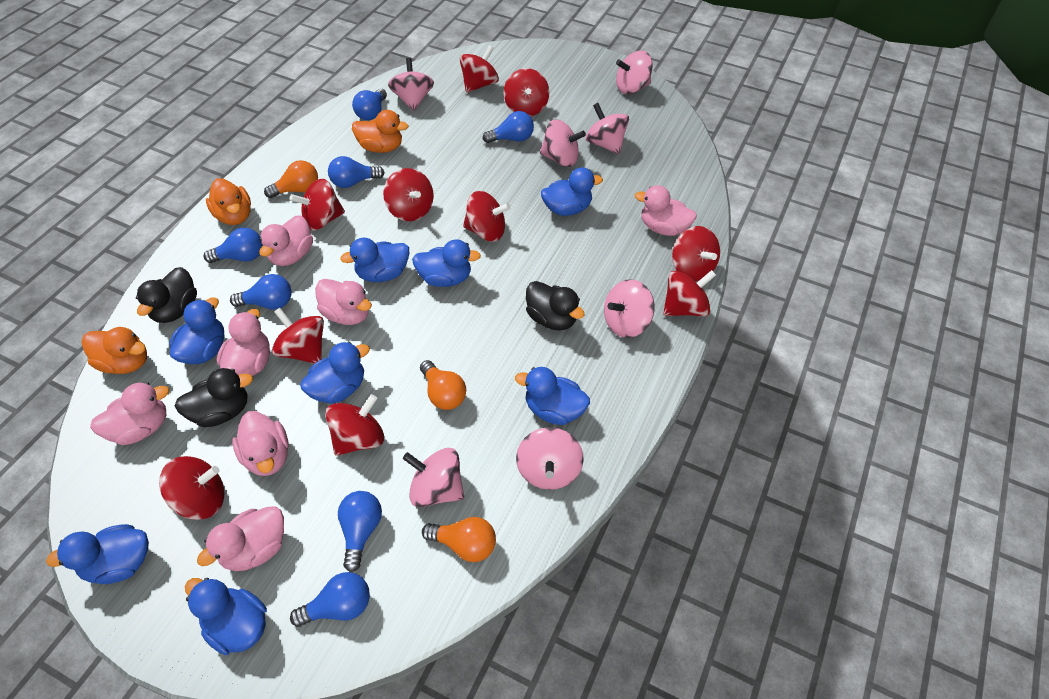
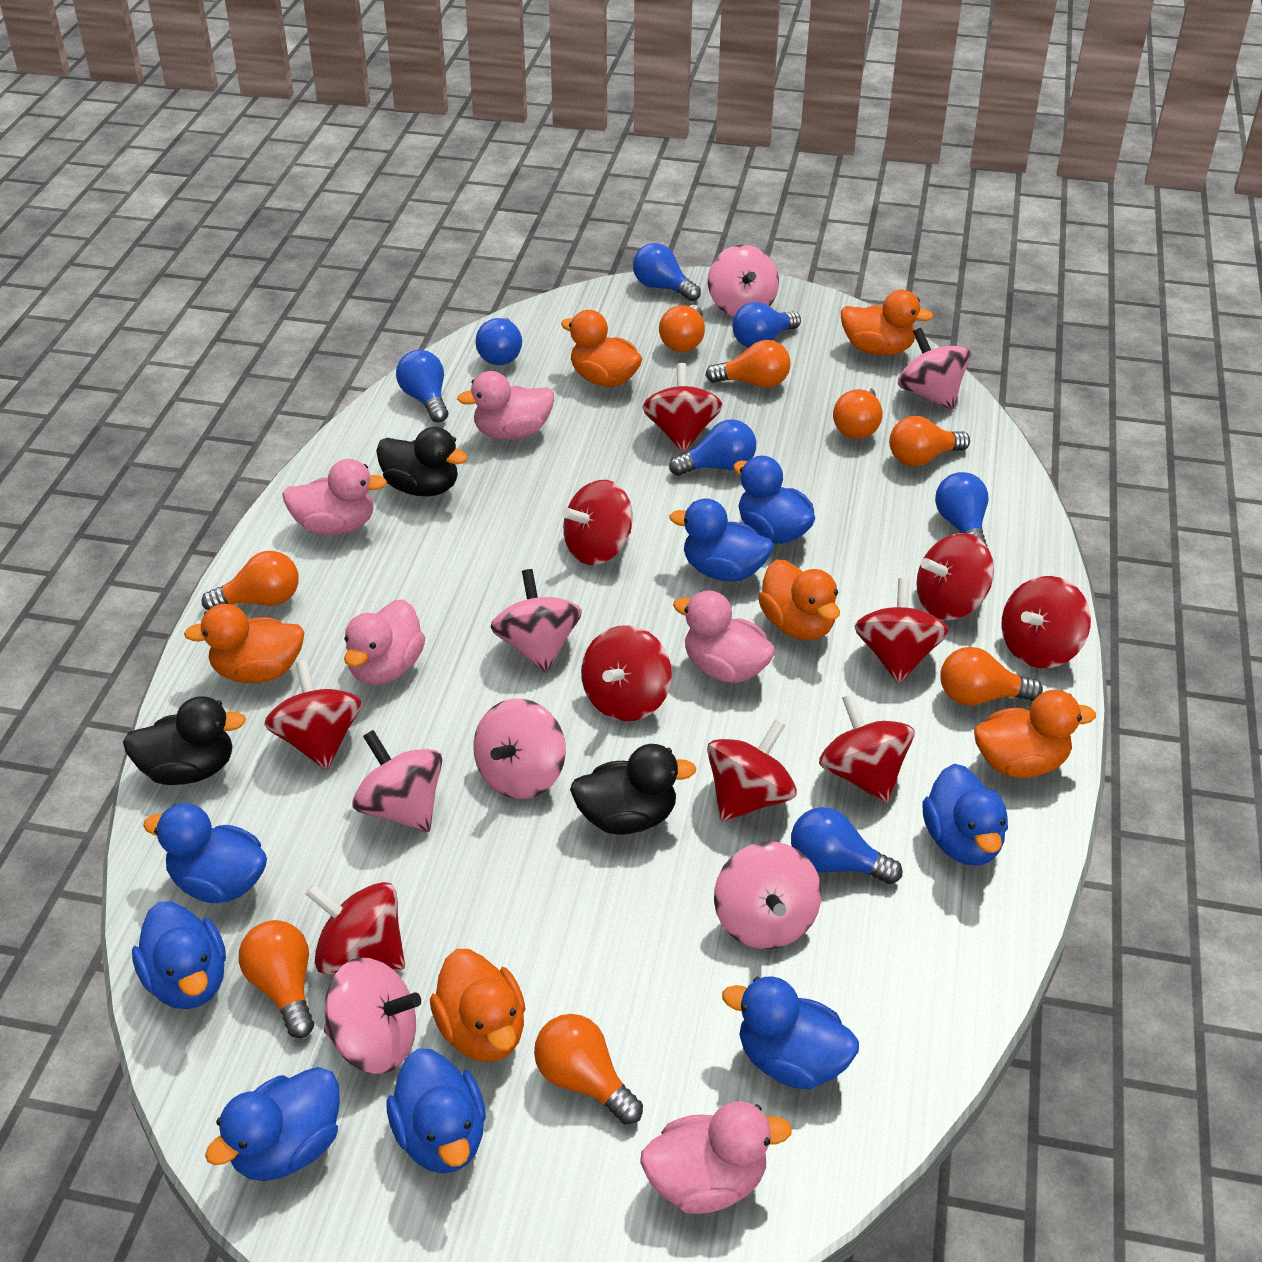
orange duck: [82,327,147,374] [206,178,251,225] [352,110,409,153] = 3 -> [184,604,305,683] [430,949,525,1062] [561,310,642,387] [758,560,840,640] [841,290,933,355] [974,690,1096,778] = 6
orange light bulb: [264,160,318,198] [420,360,466,410] [422,517,496,562] = 3 -> [202,551,299,610] [239,920,314,1038] [534,1014,643,1125] [659,305,705,352] [705,340,791,388] [833,386,883,439] [889,416,970,466] [940,647,1043,706] = 8
pink duck: [90,382,169,445] [197,506,284,571] [217,309,270,376] [233,411,289,476] [259,215,313,266] [315,279,372,325] [635,185,697,236] = 7 -> [282,459,387,535] [344,599,425,685] [457,371,554,440] [640,1101,792,1214] [673,590,775,683] = 5

